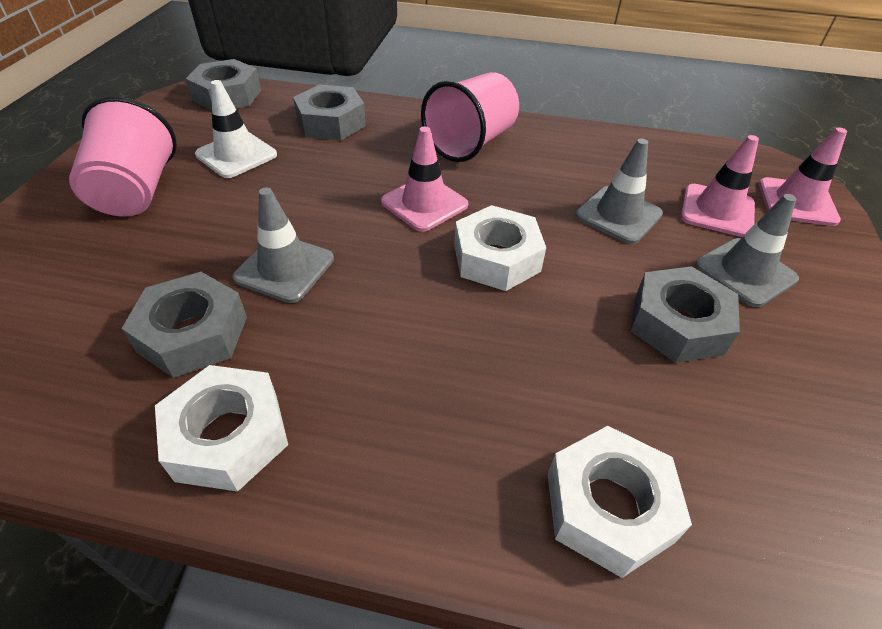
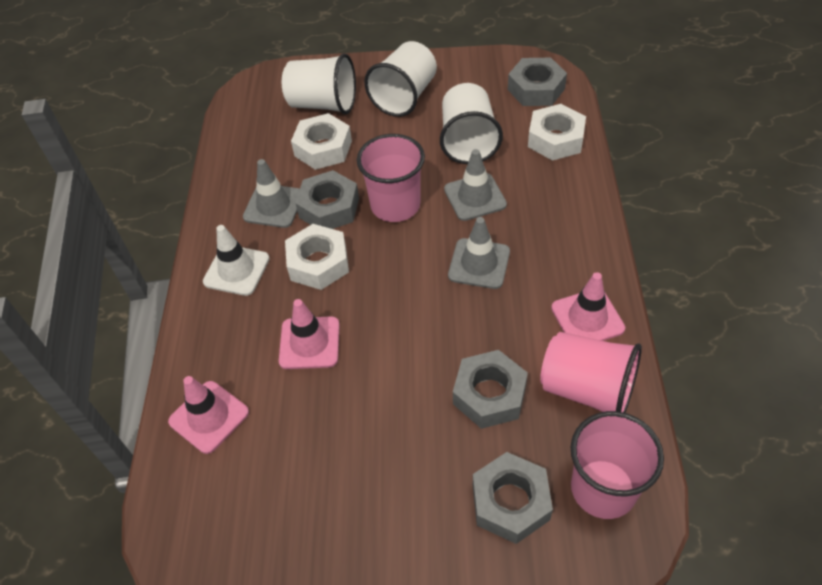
pink cup: [69,96,177,217] [421,72,519,162] = 2 -> [357,134,425,222] [540,332,642,413] [571,411,664,519] = 3
white cup: none = 0 -> [282,54,356,114] [364,41,437,117] [440,83,503,164] = 3

